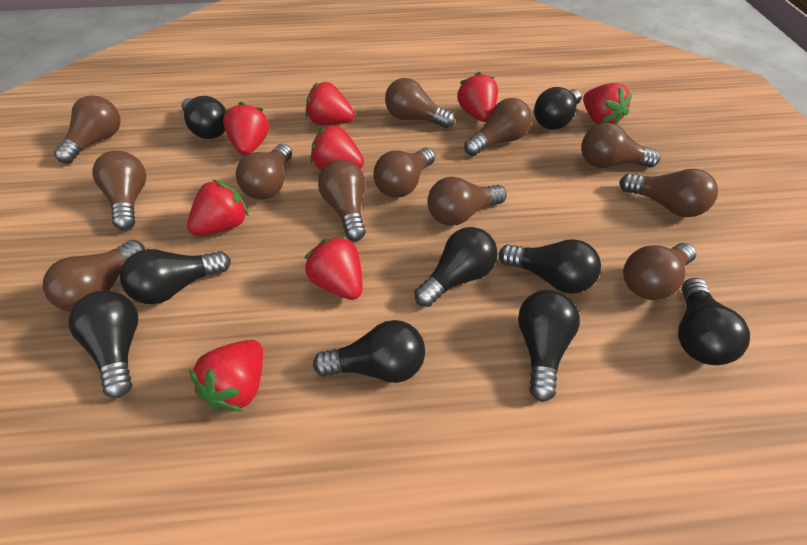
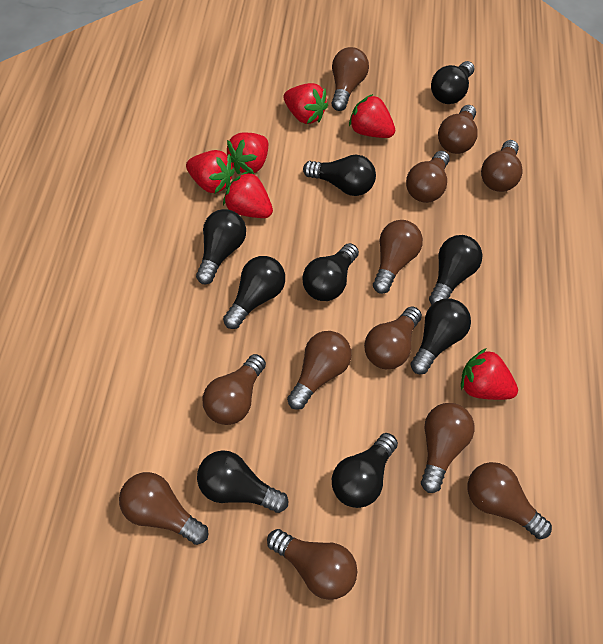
red strawberry: [187,179,249,236] [189,340,263,412] [223,102,269,155] [304,235,363,300] [305,82,355,125] [310,125,364,170] [457,72,498,122] [583,83,633,125] = 8 -> [186,150,235,193] [223,171,273,218] [227,133,268,174] [283,83,328,124] [349,94,395,138] [461,348,518,400] = 6

